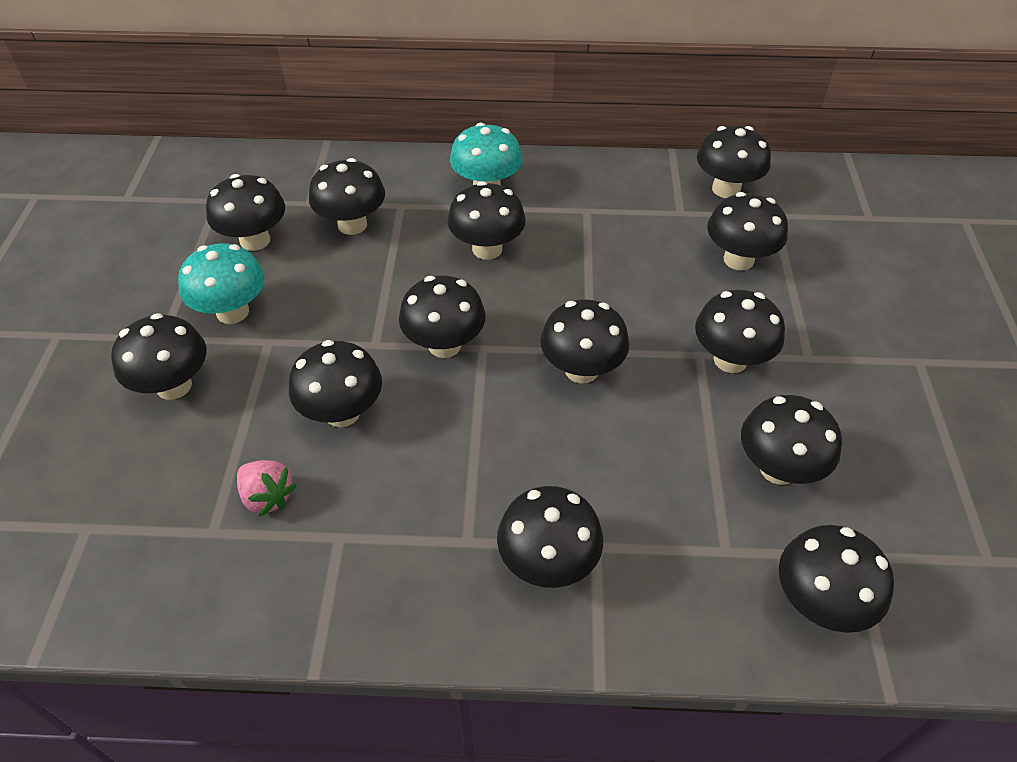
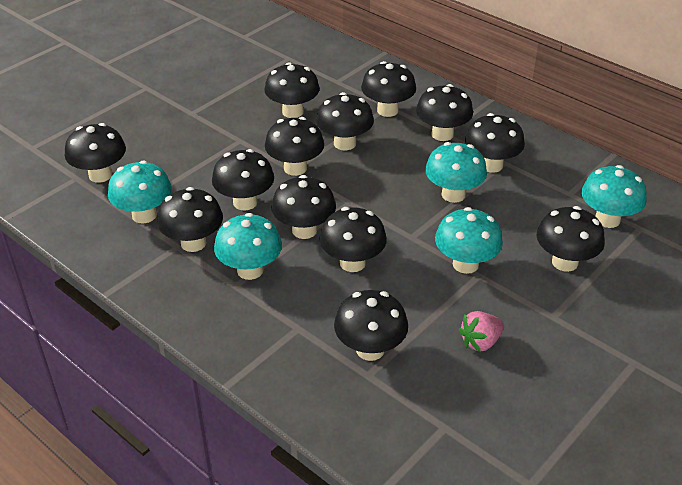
turquoise mushroom: [178,243,265,324] [450,123,522,185] = 2 -> [108,161,172,223] [214,213,282,280] [425,142,487,203] [435,207,503,274] [581,165,646,228] = 5

